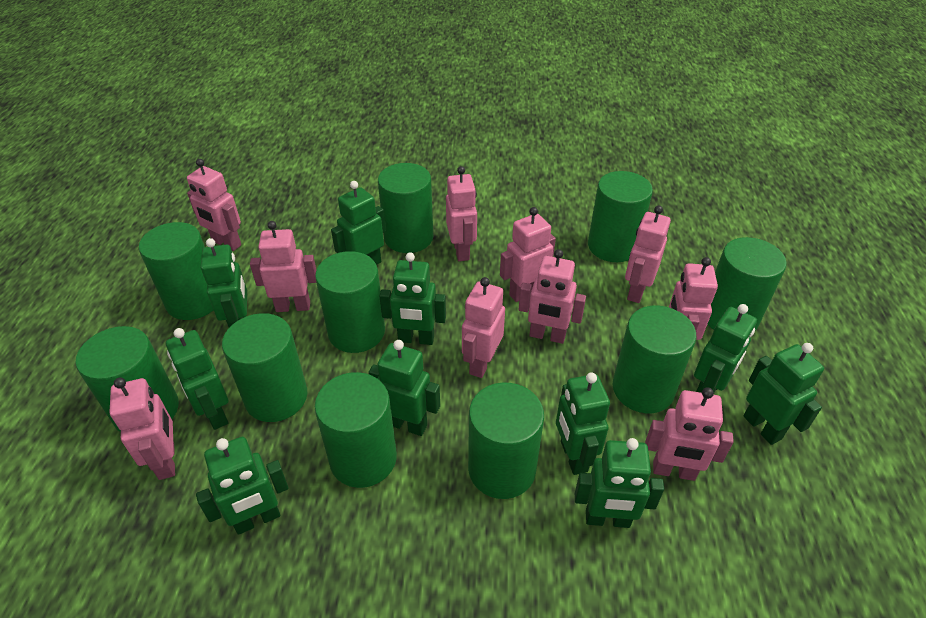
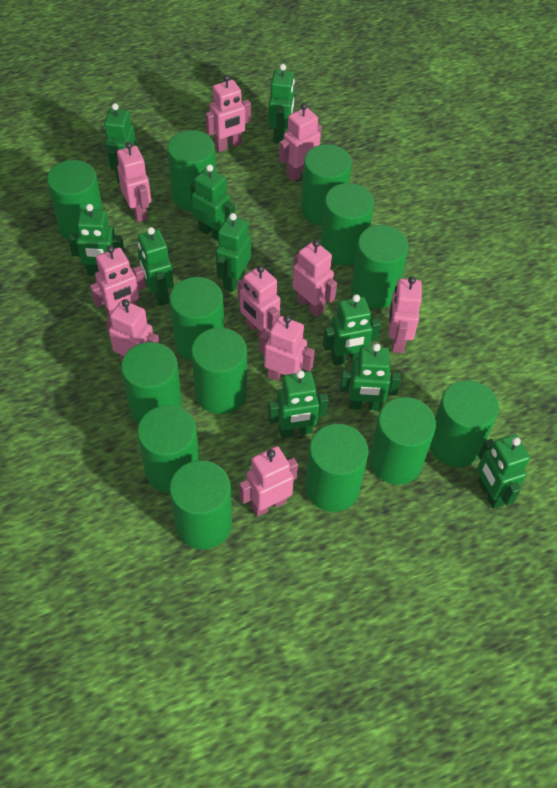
green cylinder: [75,326,179,433] [139,222,213,320] [222,313,307,422] [315,251,385,353] [315,372,397,488] [378,163,433,253] [468,383,544,499] [588,171,653,262] [613,306,696,413] [707,237,787,331] = 10 -> [47,160,103,240] [121,342,182,424] [137,405,199,493] [167,130,216,212] [169,460,232,549] [170,277,224,362] [191,328,247,414] [301,144,352,226] [305,424,369,512] [321,183,374,266] [351,225,409,309] [369,397,436,485] [430,380,499,467] = 13

